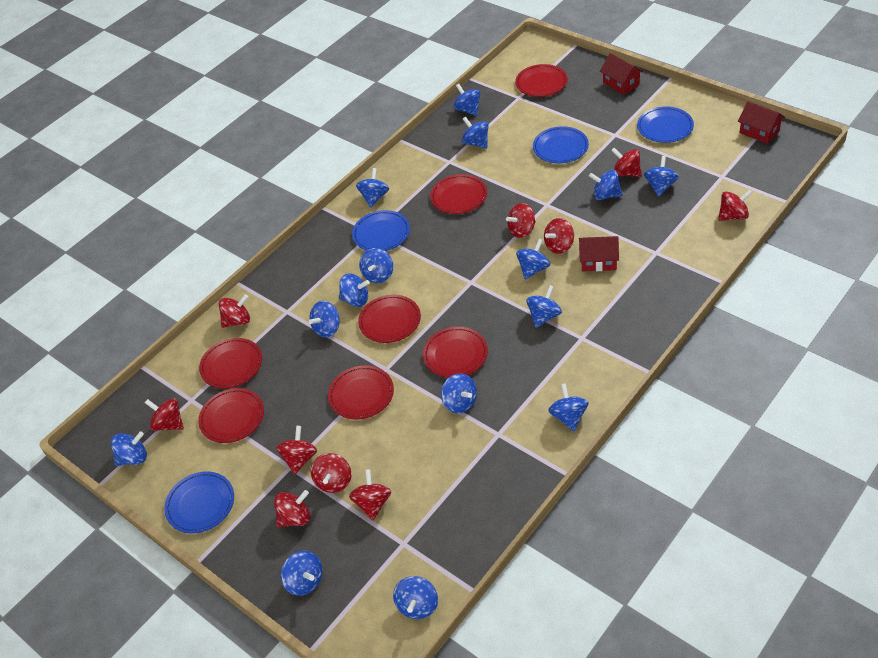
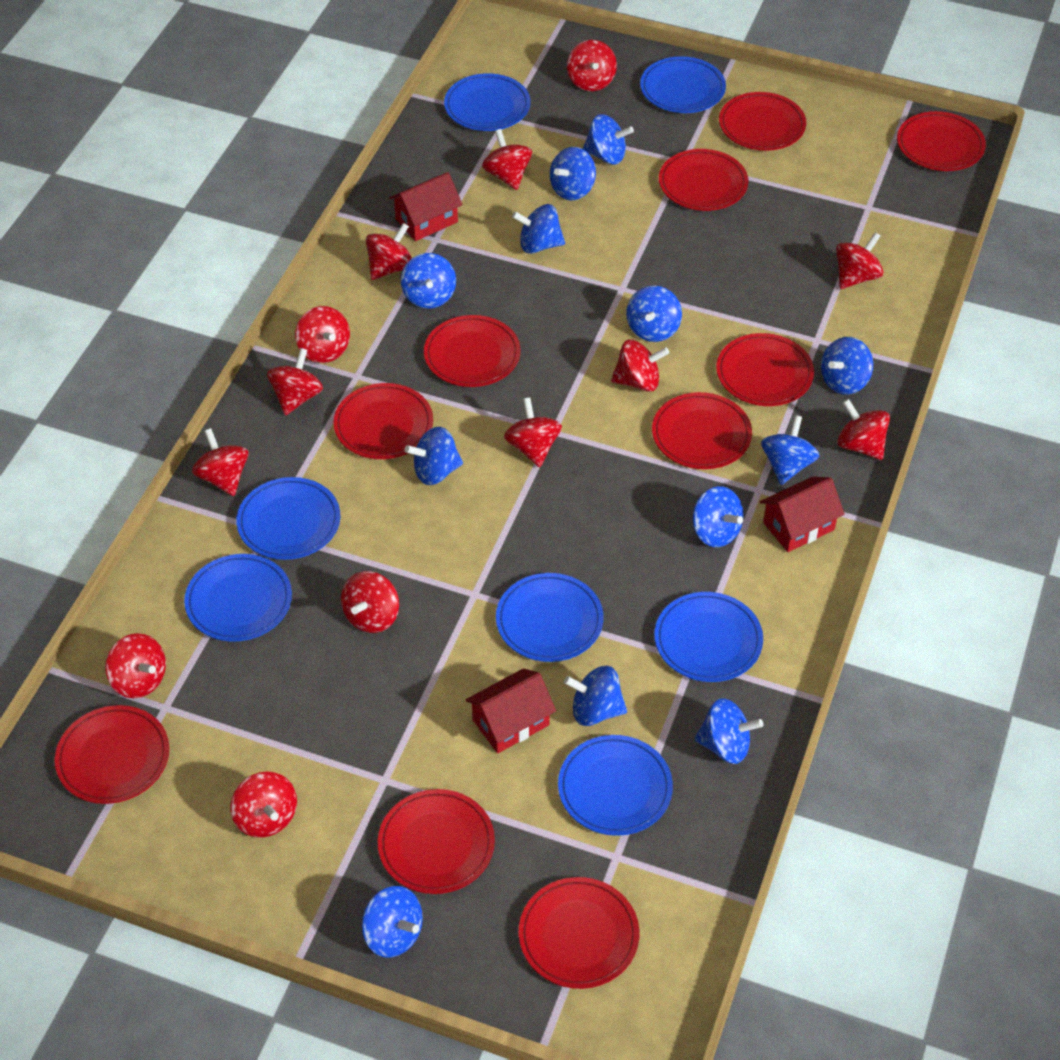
blue plate: [164,471,234,534] [352,210,410,251] [533,126,589,163] [637,106,694,143] = 4 -> [184,554,292,641] [236,477,340,560] [444,73,530,131] [496,573,604,662] [558,735,673,836] [640,56,726,113] [654,592,763,682] = 7
blue spinning top: [111,431,147,466] [281,551,323,596] [309,301,340,338] [339,273,370,307] [356,168,389,208] [359,248,393,283] [393,576,438,619] [441,373,477,413] [454,84,480,116] [462,117,489,149] [516,239,550,280] [526,285,562,328] [548,383,589,432] [589,170,623,200] [644,156,679,197] = 15 -> [362,886,423,958] [401,253,456,308] [405,427,463,485] [512,204,565,254] [550,147,596,200] [564,666,627,726] [583,114,634,165] [626,286,682,342] [693,486,744,547] [694,698,763,764] [761,415,819,485] [821,337,873,395] = 12
red plate: [198,388,264,443] [199,338,262,389] [328,365,394,420] [358,295,421,343] [423,327,488,378] [430,174,487,214] [515,64,568,97] = 7 -> [55,705,169,804] [333,383,433,459] [378,789,495,894] [424,315,521,387] [519,877,639,989] [652,392,752,469] [659,149,748,211] [716,333,814,406] [719,92,806,151] [897,111,986,171] = 10
red spinning top: [145,399,184,431] [219,294,250,328] [274,490,310,527] [276,426,317,474] [311,453,352,493] [349,469,391,520] [506,203,536,238] [544,218,574,254] [611,148,642,177] [718,190,753,221] = 10 -> [105,633,166,698] [192,428,249,496] [230,772,297,838] [267,348,323,415] [295,306,350,363] [341,571,399,633] [366,223,412,280] [482,129,532,190] [504,397,562,467] [567,40,617,91] [611,339,669,392] [836,232,883,289] [837,399,890,460] = 13

